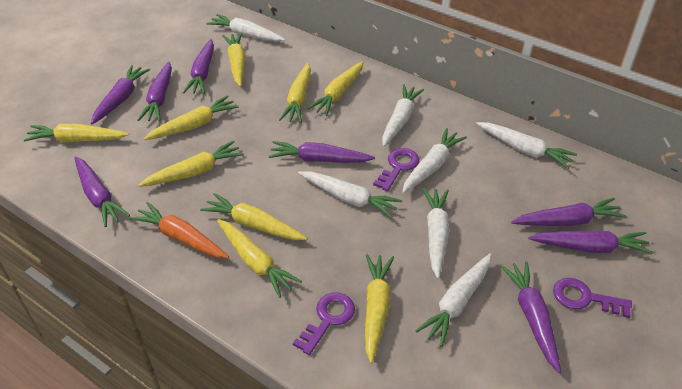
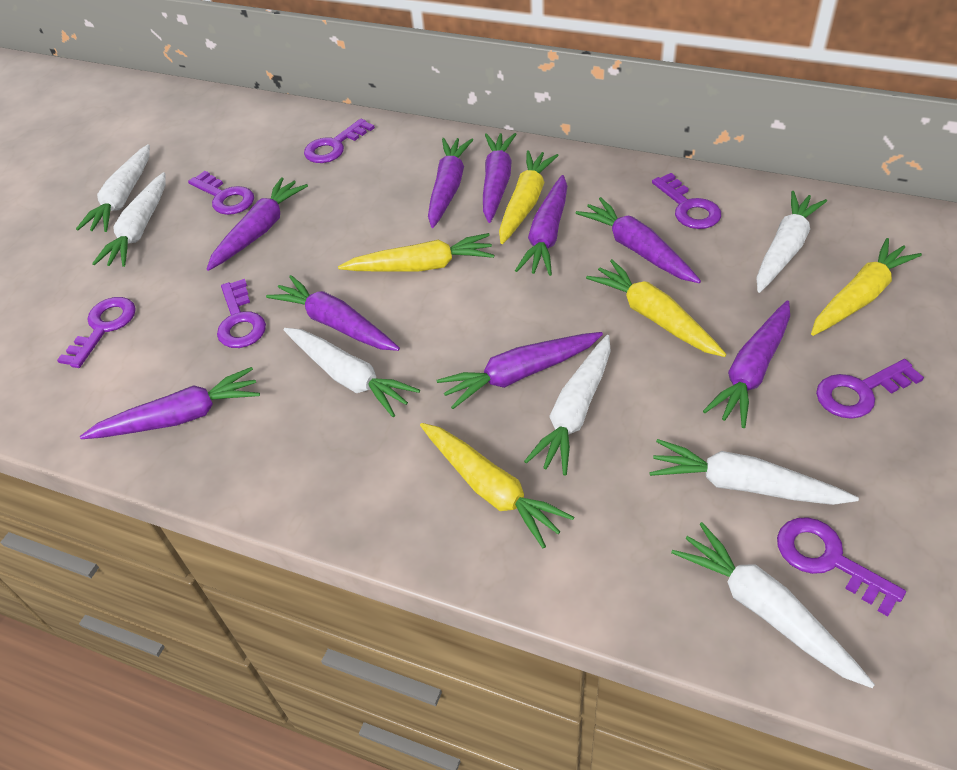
orange carrot: [129,202,229,258] = 1 -> none = 0
purple carrot: [74,156,130,227] [91,65,150,124] [137,62,172,121] [183,39,214,94] [269,141,375,163] [500,261,561,373] [511,198,626,226] [528,231,653,254] = 8 -> [80,367,260,439] [206,177,308,271] [266,275,400,351] [428,138,473,228] [437,332,603,409] [483,133,517,223] [515,175,567,276] [576,197,701,283] [703,300,790,428] = 9
purple key: [293,292,355,355] [373,148,419,191] [553,278,632,318] = 3 -> [57,297,136,368] [188,171,254,215] [217,279,266,348] [304,119,375,163] [652,173,721,229] [777,517,906,616] [816,359,924,419] = 7
yellow carrot: [24,124,129,142] [138,141,244,187] [144,95,239,140] [200,193,307,240] [217,219,302,298] [222,33,246,87] [279,63,311,123] [307,61,363,116] [365,254,394,364] = 9 -> [338,233,494,272] [420,423,574,549] [499,150,559,244] [586,259,726,357] [811,238,922,336] = 5

